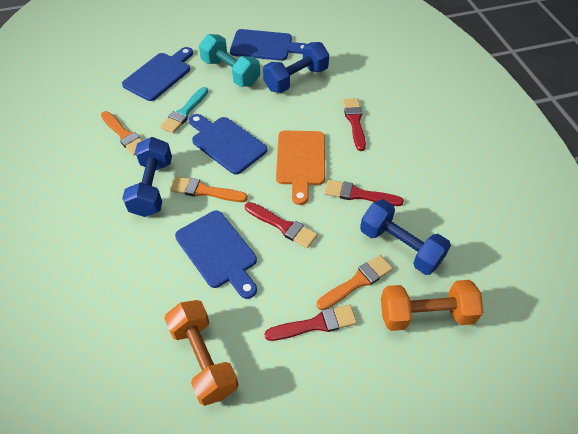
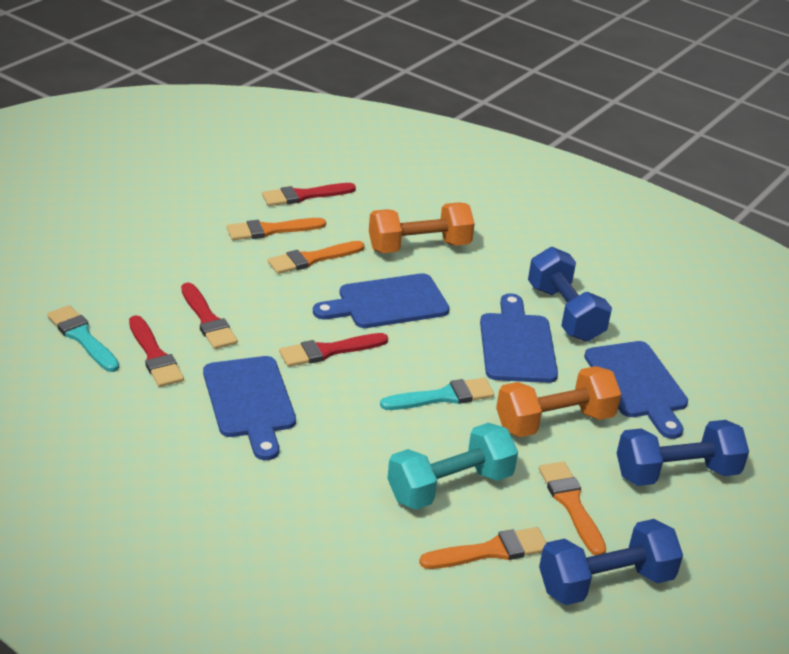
orange brush: [101,111,142,155] [170,176,248,202] [317,255,393,310] = 3 -> [227,218,326,240] [268,241,365,274] [419,527,546,569] [539,462,606,556] = 4
orange cutting board: [276,131,325,205] = 1 -> none = 0
turquoise brush: [160,87,208,133] = 1 -> [47,305,119,372] [380,378,494,410] = 2

